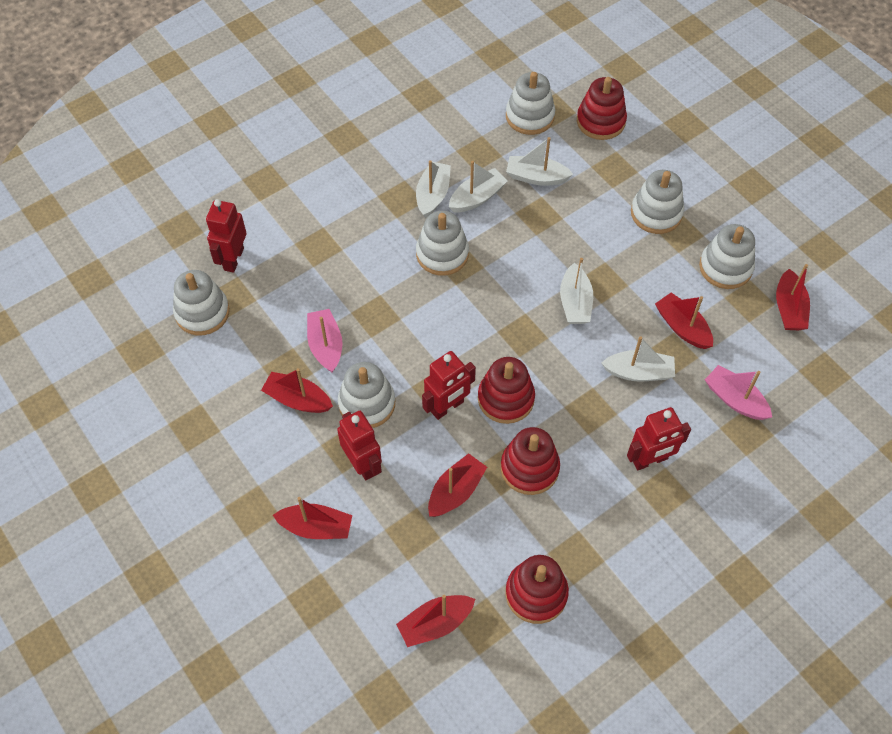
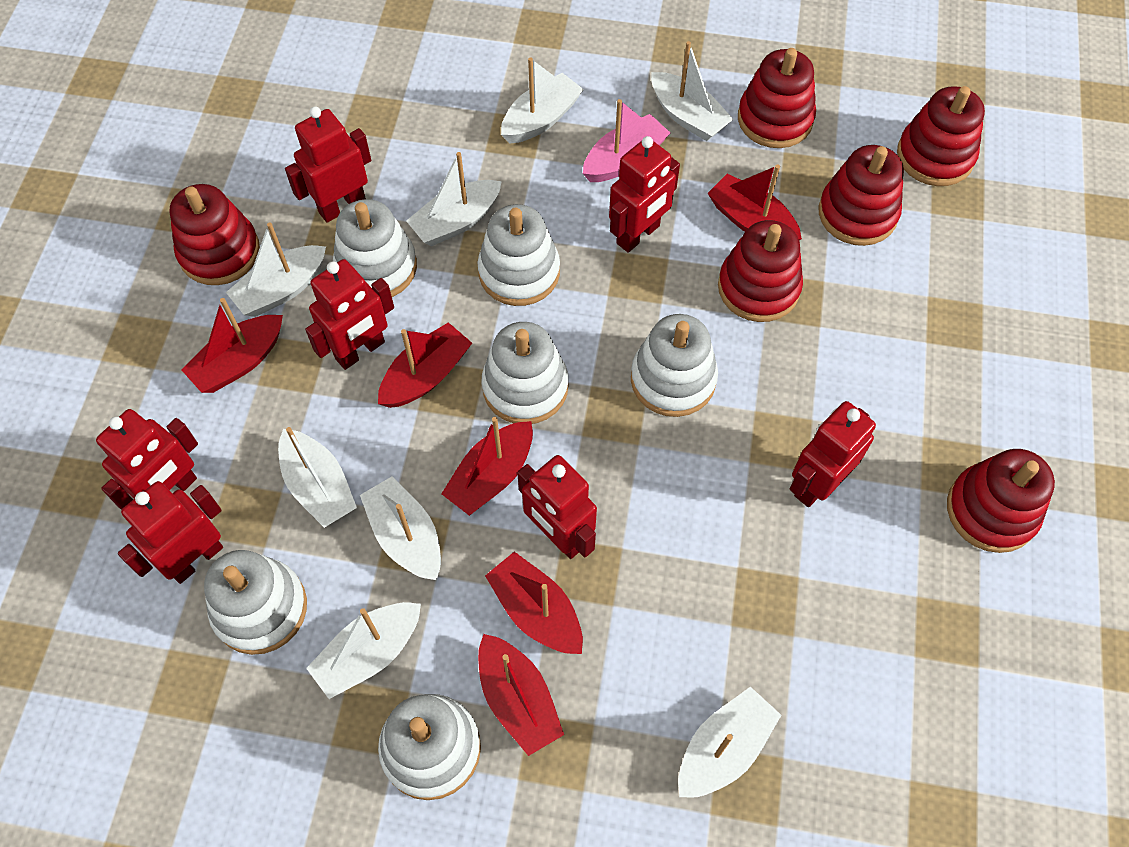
pink boat: [307,309,343,373] [705,365,772,420] = 2 -> [583,99,670,182] = 1
red robot: [206,199,247,273] [337,411,382,480] [422,351,476,420] [627,407,691,470] = 4 -> [96,409,198,510] [118,481,223,584] [285,106,371,223] [305,259,394,370] [517,455,597,559] [609,136,680,253] [790,401,876,507] = 7
red stacking toy: [478,357,535,424] [501,427,560,495] [506,555,569,624] [577,77,627,140] = 4 -> [170,184,260,285] [718,220,803,322] [738,48,816,148] [819,145,904,246] [897,86,985,186] [947,449,1055,553] = 6
white boat: [416,160,451,218] [449,161,507,213] [506,137,573,186] [560,258,593,324] [602,336,675,381] = 5 -> [226,222,326,317] [278,427,357,528] [306,602,421,699] [360,476,441,580] [406,152,502,246] [501,57,584,144] [651,41,734,141] [678,687,781,798] = 8

